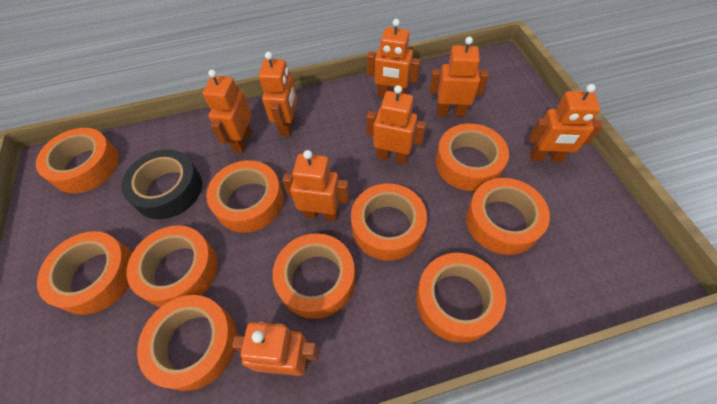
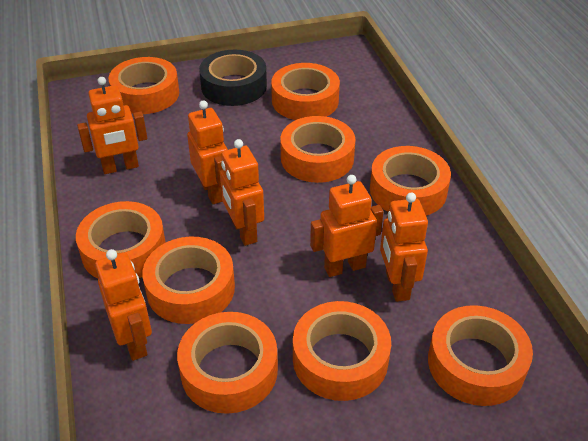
orange robot: [203,69,252,153] [232,322,319,376] [259,52,297,136] [282,150,349,221] [366,85,426,164] [367,19,420,97] [429,37,489,117] [529,84,603,162] = 8 -> [77,77,147,174] [95,249,152,361] [187,100,228,204] [220,139,264,246] [310,175,383,277] [380,193,428,302] = 6
orange tape: [36,128,119,193] [37,231,132,315] [127,225,218,307] [137,295,237,391] [206,160,284,233] [273,233,355,319] [351,183,427,260] [416,253,506,343] [435,123,509,191] [466,178,550,255] = 10 -> [76,201,166,279] [109,57,179,114] [142,237,235,324] [177,312,278,414] [271,63,340,120] [280,116,356,183] [293,301,391,401] [370,146,451,216] [428,305,533,406] = 9

